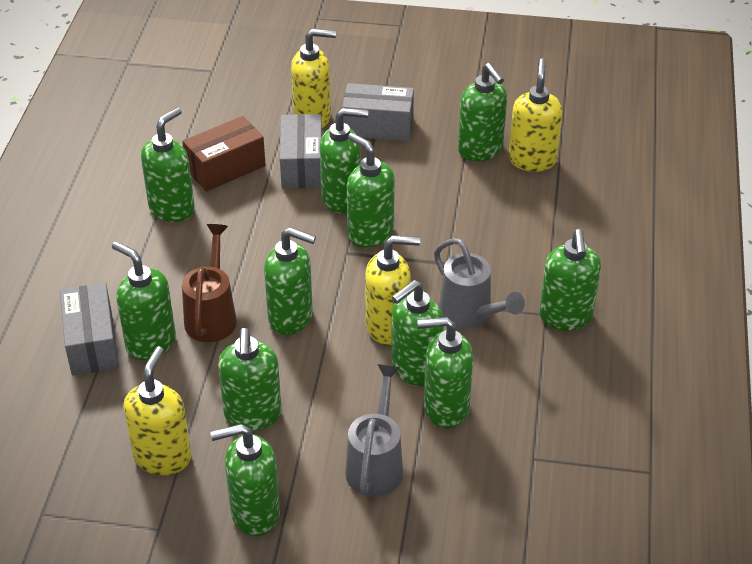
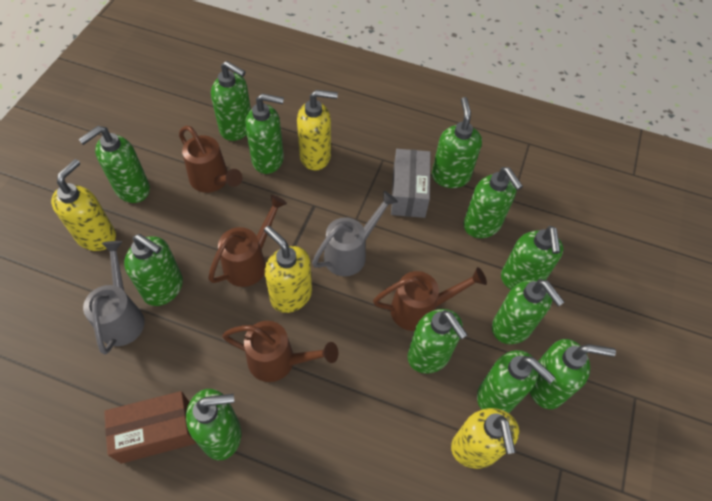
brown watering can: [182,224,237,342] = 1 -> [179,125,243,193] [208,195,287,287] [222,321,338,382] [373,267,487,331] = 4
green soap dispenser: [112,241,176,360] [141,107,195,222] [210,424,280,536] [218,328,282,431] [264,227,316,335] [320,108,368,213] [347,133,395,248] [391,280,444,386] [417,317,473,428] [458,63,507,161] [539,229,601,330] = 11 -> [78,126,150,203] [124,234,183,306] [186,389,241,460] [211,61,251,141] [245,93,284,174] [408,309,468,374] [432,97,482,188] [463,167,523,238] [477,350,555,413] [492,279,564,344] [501,226,563,289] [530,339,616,409] = 12
grey box: [60,283,119,376] [280,114,322,189] [342,83,414,141] = 3 -> [391,149,431,218] = 1

